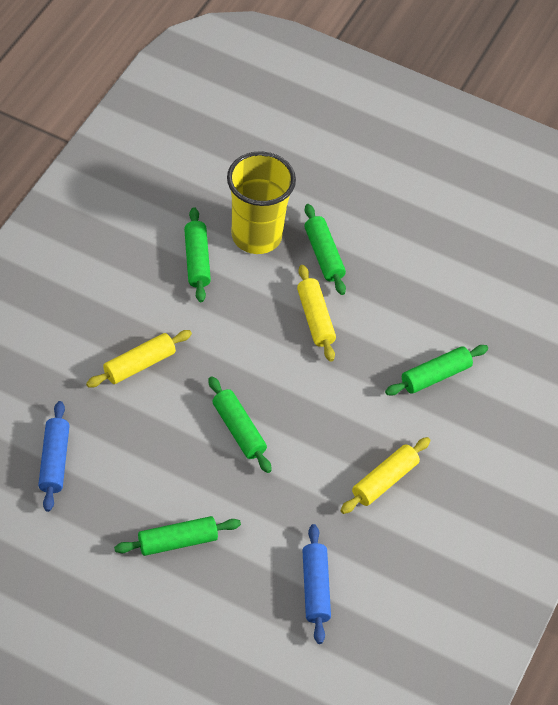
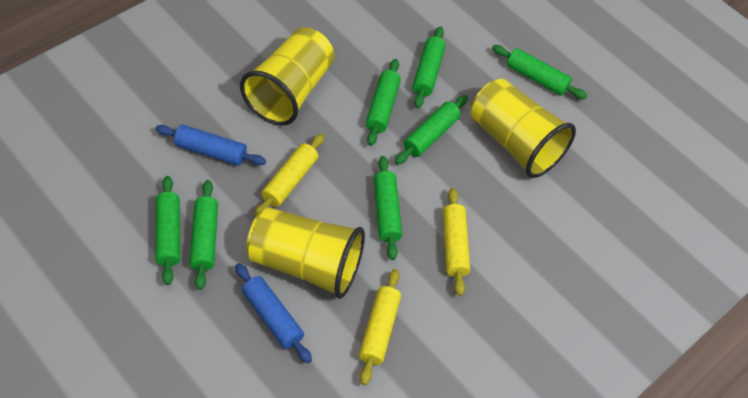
green rolling pin: [114,516,241,556] [184,207,211,302] [208,376,272,473] [304,204,346,295] [385,345,488,396] = 5 -> [155,176,180,285] [189,180,218,290] [366,59,401,146] [374,156,402,260] [395,95,468,165] [412,26,446,108] [492,45,587,99] = 7
yellow cup: [227,151,296,254] = 1 -> [240,27,335,126] [246,207,365,299] [471,79,576,178] = 3

